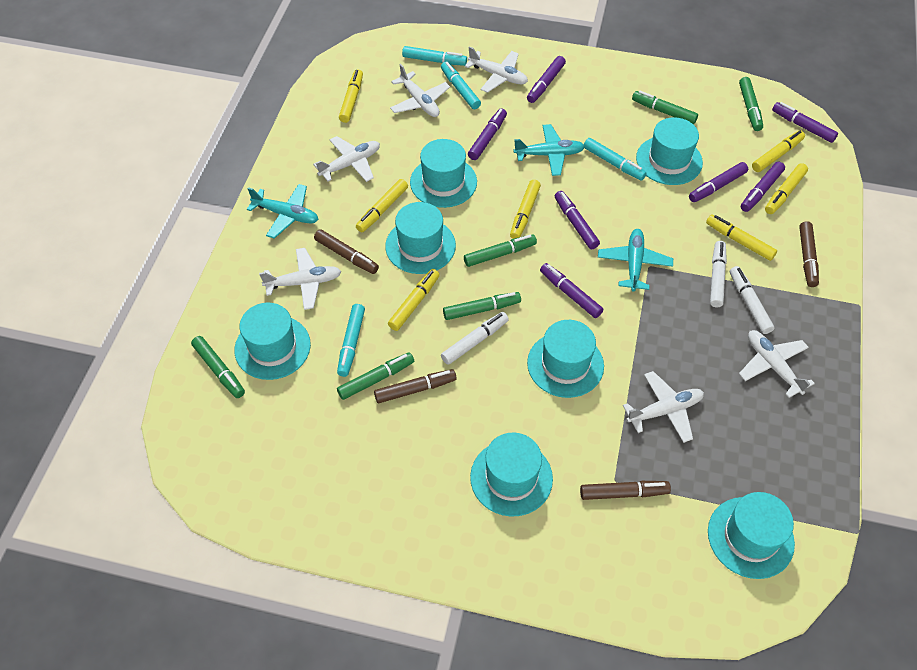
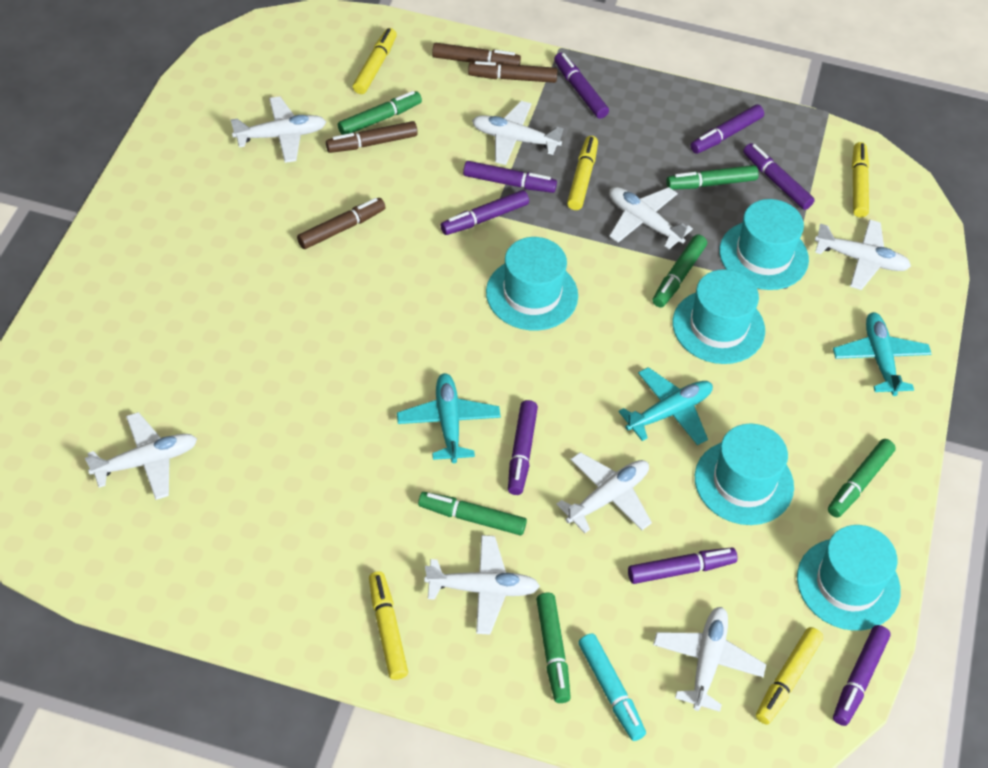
purple marker: [468,108,507,160] [527,56,566,103] [540,263,603,318] [555,191,600,249] [689,162,748,202] [741,162,785,212] [772,102,838,143] = 7 -> [441,190,529,235] [463,161,557,193] [508,400,538,495] [554,53,609,119] [628,547,738,584] [691,104,764,154] [743,143,815,210] [833,625,891,726] = 8
turquoise hat: [234,303,311,380] [385,202,456,274] [410,139,477,208] [470,433,553,516] [527,320,604,398] [636,117,703,185] [708,492,795,579] = 7 -> [486,237,578,330] [673,269,765,364] [695,424,794,525] [719,199,809,290] [797,525,901,631] = 5
turquoise marker: [337,304,365,377] [402,46,467,66] [441,62,481,109] [584,138,647,181] = 4 -> [578,633,646,741] = 1
white marker: [441,312,509,365] [710,241,727,307] [730,266,775,334] = 3 -> none = 0
white plane: [259,248,341,310] [313,136,380,182] [390,64,450,117] [465,46,528,93] [623,371,704,443] [739,330,815,398] = 6 -> [85,412,197,500] [231,96,326,163] [424,535,540,635] [472,101,564,165] [556,452,652,533] [609,187,693,249] [653,607,766,712] [815,219,911,290] = 8
yellow marker: [339,69,363,123] [356,179,408,232] [388,269,440,331] [510,180,541,239] [706,214,777,261] [752,130,805,172] [765,163,808,214] = 7 -> [353,28,397,94] [369,571,408,680] [567,136,598,210] [756,627,823,724] [852,142,869,217] = 5

